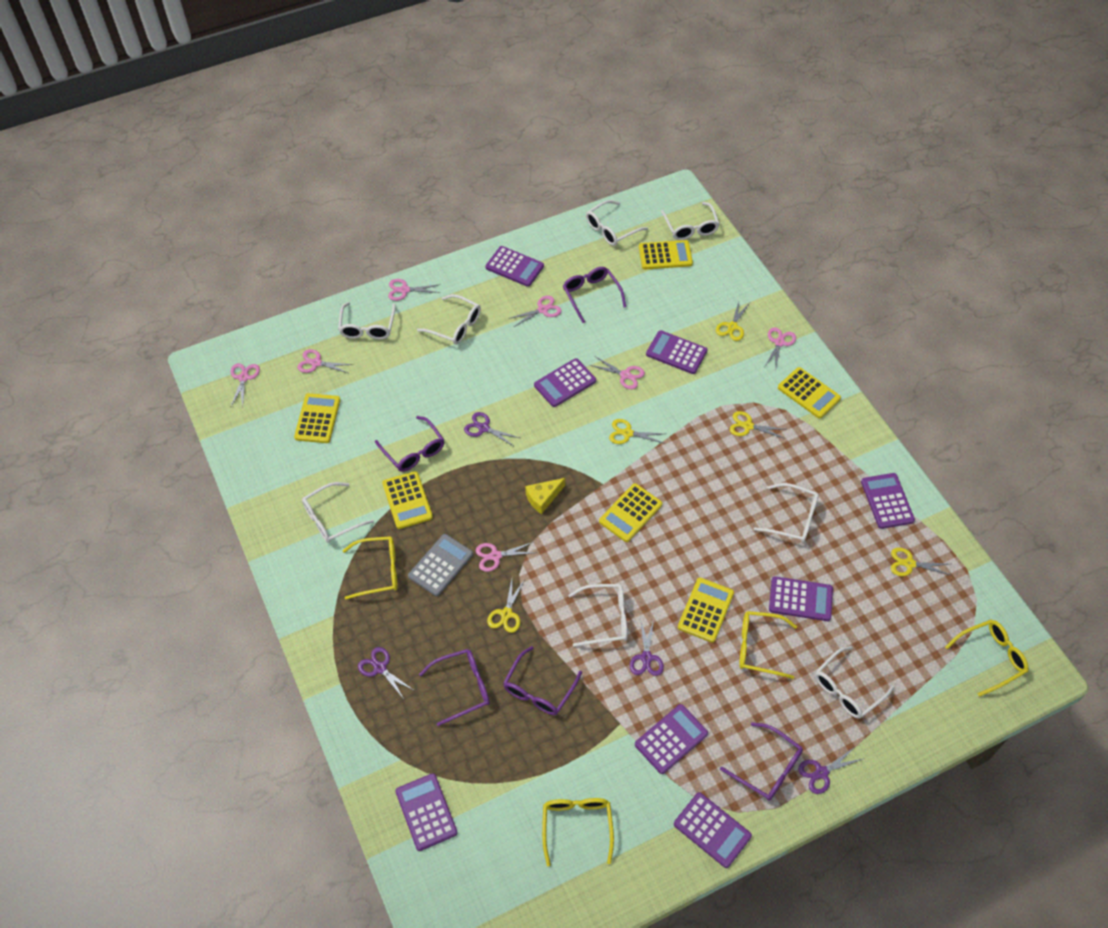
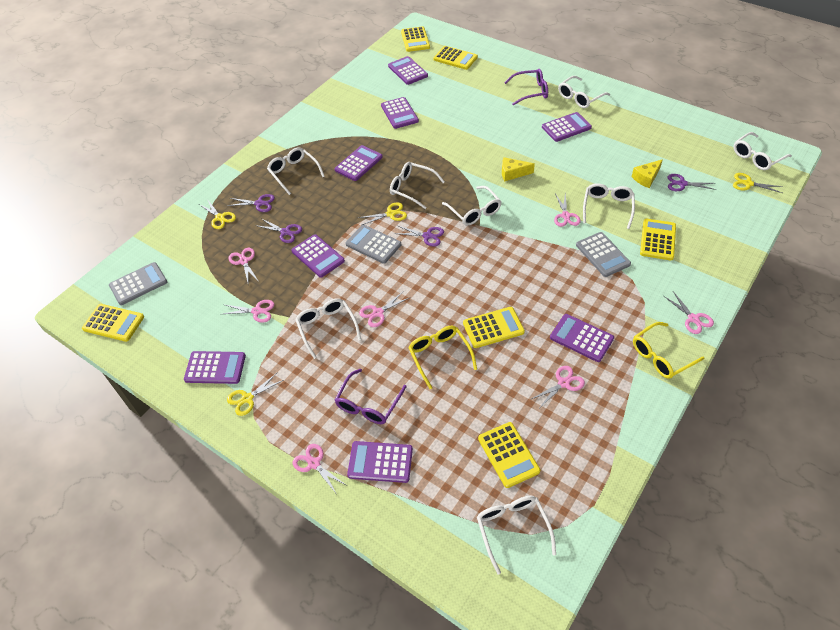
grey calculator: [408,534,473,596] = 1 -> [109,262,167,305] [345,225,401,264] [576,232,631,277] = 3
purple glasses: [375,416,444,472] [419,649,490,726] [503,646,582,715] [563,267,626,323] [720,722,803,800] = 5 -> [335,369,407,424] [504,69,548,105] = 2
yellow cheese: [525,478,565,514] = 1 -> [502,157,535,181] [632,159,663,188] = 2
yellow glasses: [342,536,398,599] [542,798,614,866] [739,611,797,679] [945,620,1028,697] = 4 -> [408,326,477,389] [633,322,705,379] = 2
yellow scissors: [487,579,525,633] [609,419,665,444] [716,302,750,341] [730,411,785,439] [891,548,951,576] = 5 -> [199,199,236,229] [227,372,283,416] [358,202,407,225] [733,173,783,193] = 4

